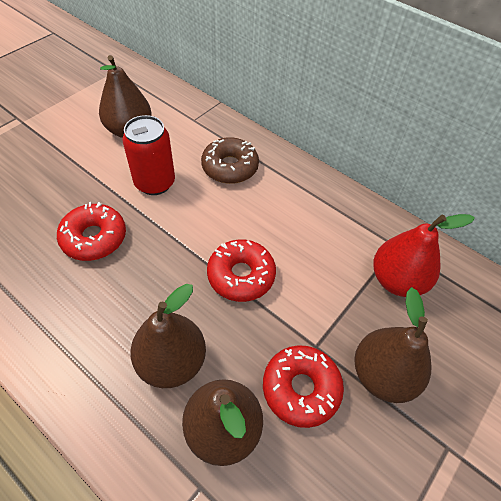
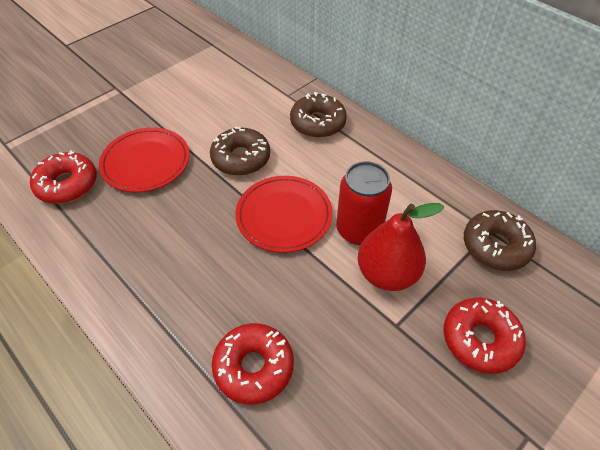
brown donut: [201,137,259,184] = 1 -> [210,127,270,176] [290,92,347,138] [464,210,536,271] = 3
brown pear: [99,55,151,138] [130,284,206,388] [182,379,263,466] [354,287,431,403] = 4 -> none = 0
red plate: none = 0 -> [99,127,190,192] [235,176,333,253] = 2

